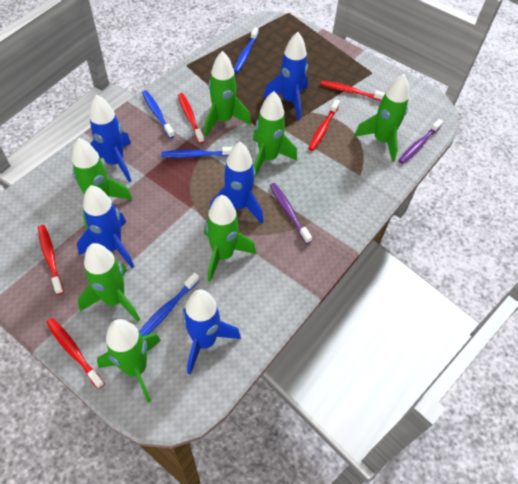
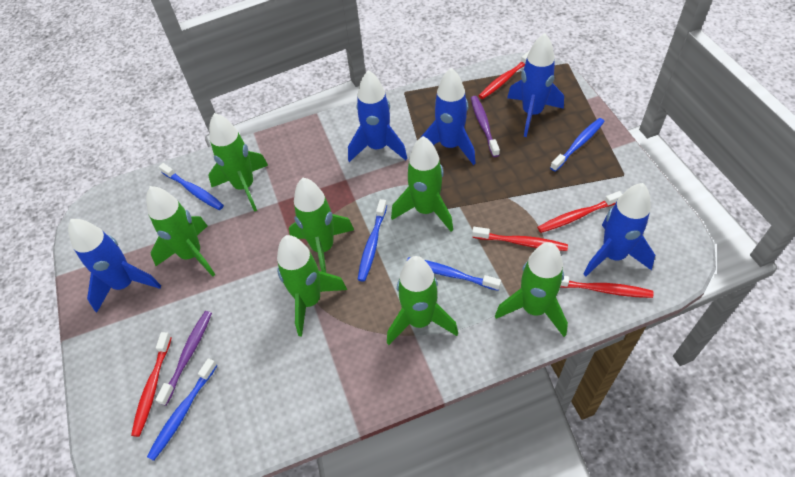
blue toothbrush: [139,272,199,337] [142,91,175,138] [161,147,233,158] [234,28,258,73] = 4 -> [147,358,217,461] [159,163,224,210] [357,199,387,282] [407,257,501,291] [550,118,605,172] = 5

